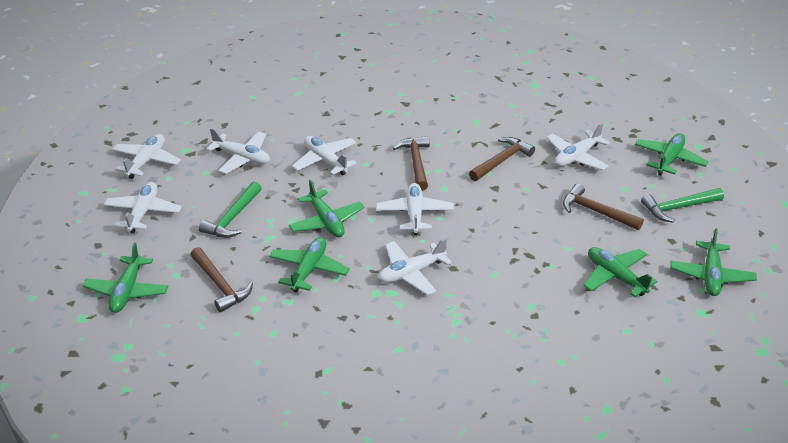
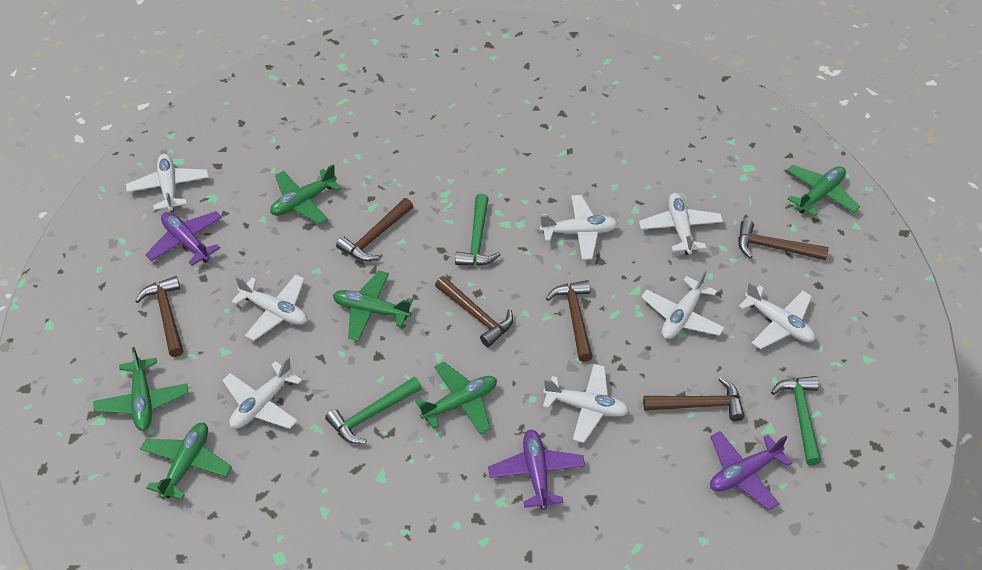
brown hammer: [190,247,253,312] [393,136,430,191] [469,137,535,181] [563,183,644,230] = 4 -> [135,276,184,357] [336,198,413,261] [435,276,513,347] [546,280,593,362] [643,377,745,421] [738,219,829,260] = 6
green hammer: [199,182,262,238] [641,188,724,223] = 2 -> [325,377,422,444] [455,194,501,266] [771,376,822,466] = 3
purple plane: none = 0 -> [145,211,222,266] [488,430,585,510] [710,431,792,510] = 3
white plane: [104,182,182,234] [112,134,181,179] [206,128,270,174] [292,136,357,176] [376,183,454,235] [378,238,452,295] [546,123,610,170] = 7 -> [126,154,209,212] [222,357,302,429] [231,274,307,341] [540,195,618,260] [543,364,629,443] [639,193,723,255] [641,270,725,339] [738,282,815,349] = 8

